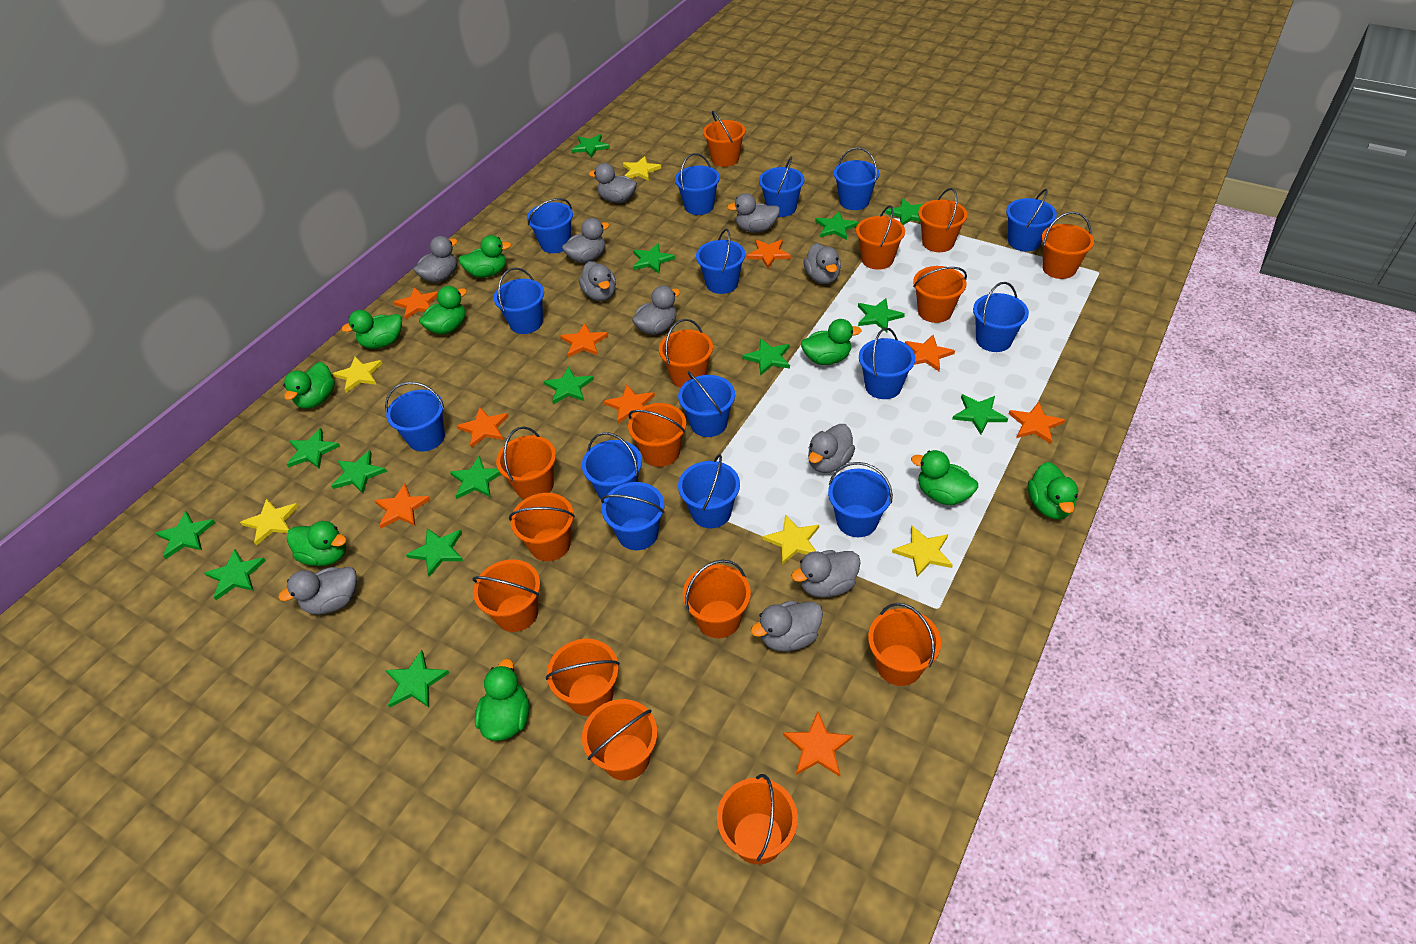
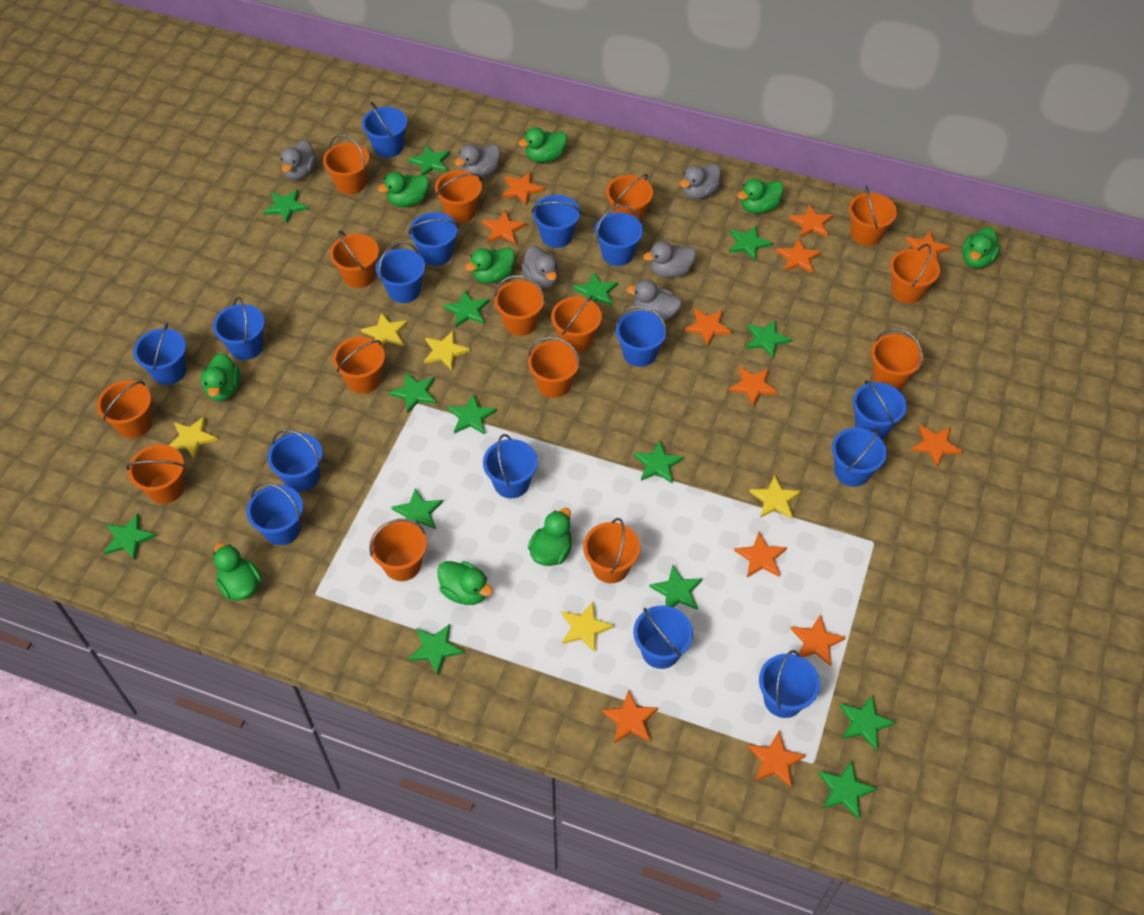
grey duck: [278,567,357,615] [414,236,457,283] [562,218,609,263] [579,261,616,301] [589,163,637,203] [632,286,680,335] [727,193,780,232] [751,601,823,652] [791,550,861,598] [803,243,841,284] [808,424,855,473] = 11 -> [281,140,317,180] [454,144,500,178] [521,246,559,288] [626,279,682,321] [643,241,696,278] [680,164,721,199] = 6
orange star: [374,483,431,528] [394,287,438,320] [457,407,509,448] [560,323,608,357] [604,385,655,424] [746,239,791,268] [783,711,853,777] [905,335,955,371] [1009,402,1065,444] = 9 -> [482,210,526,244] [502,172,544,205] [602,690,658,743] [684,308,732,346] [729,366,778,406] [734,532,787,577] [748,731,806,787] [776,238,821,273] [789,204,833,238] [790,615,846,666] [905,231,951,264] [911,425,963,467] = 12

